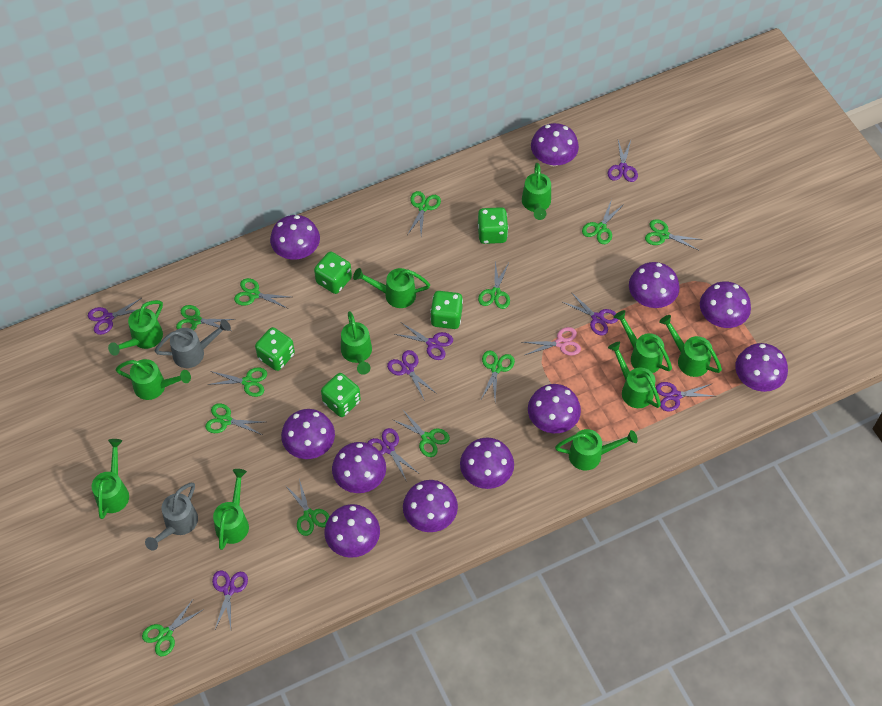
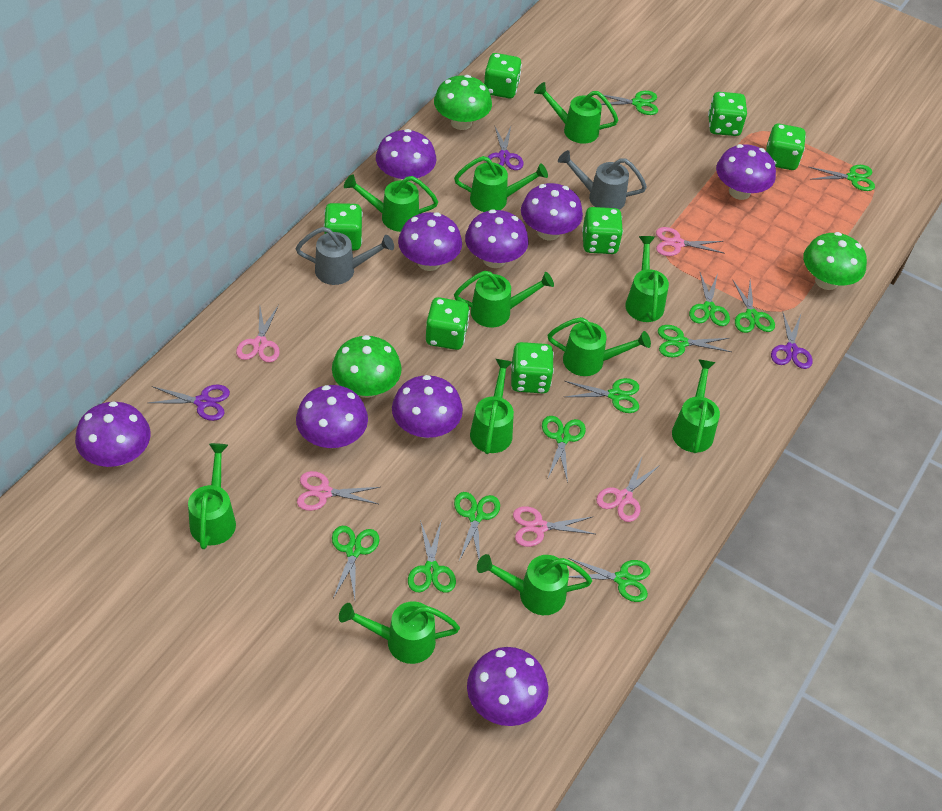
green dice: [255,327,295,371] [314,252,352,294] [321,373,361,417] [430,291,463,329] [478,207,508,244] = 5 -> [324,203,363,251] [426,297,470,350] [484,53,522,98] [511,342,554,393] [582,207,623,254] [708,92,747,136] [766,124,806,170] = 7
green mushroom: none = 0 -> [332,335,402,398] [434,75,492,130] [803,232,867,290] = 3
green scissors: [142,600,204,656] [176,305,235,331] [205,403,263,435] [207,367,267,397] [234,278,290,308] [285,479,330,536] [393,409,450,457] [408,191,441,235] [478,262,510,309] [481,350,515,400] [582,199,624,244] [645,219,702,250] = 12 -> [332,526,380,599] [408,520,456,593] [454,492,500,561] [542,416,586,483] [565,378,639,413] [568,558,650,602] [601,91,658,115] [658,325,731,357] [689,273,730,326] [732,279,775,333] [809,165,875,191] = 11
pink scissors: [523,327,581,356] = 1 -> [236,305,280,362] [297,471,380,511] [513,506,595,547] [596,457,660,522] [656,227,725,256] = 5
purple mushroom: [270,215,320,260] [281,409,335,459] [325,504,380,558] [332,442,386,493] [403,480,458,532] [460,438,514,489] [528,384,581,433] [531,123,579,166] [629,262,680,308] [700,281,751,328] [735,343,788,392] = 11 -> [75,401,151,467] [296,385,368,449] [376,129,436,184] [392,375,463,438] [398,212,462,271] [465,209,529,268] [467,647,548,726] [521,183,583,241] [716,144,776,200] = 9
purple scissors: [88,298,147,335] [212,570,248,629] [368,428,418,482] [387,350,437,401] [395,323,453,360] [563,292,618,335] [608,140,638,182] [656,382,713,412] = 8 -> [149,385,230,421] [486,125,524,170] [771,313,812,369] = 3

